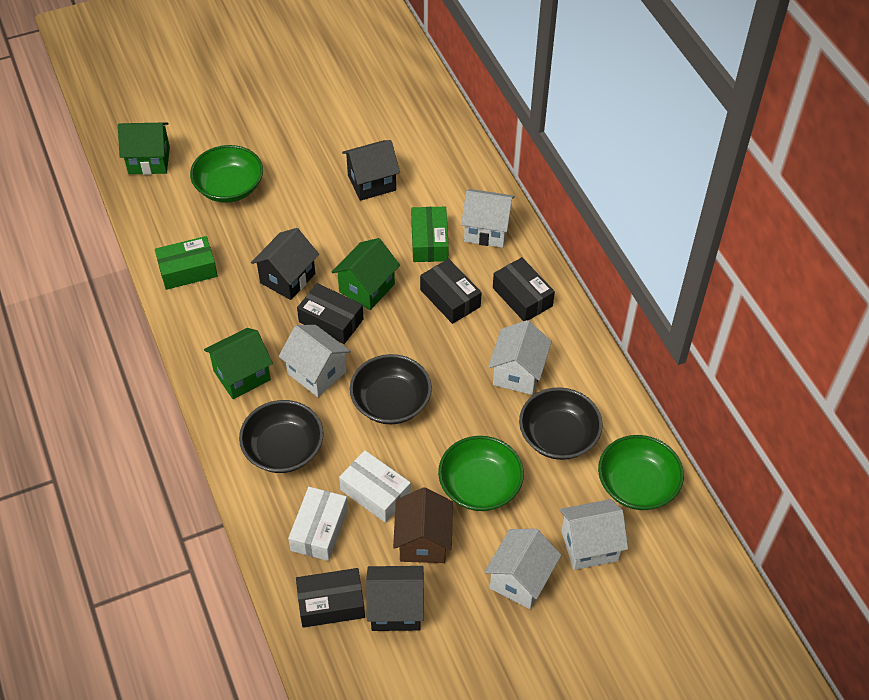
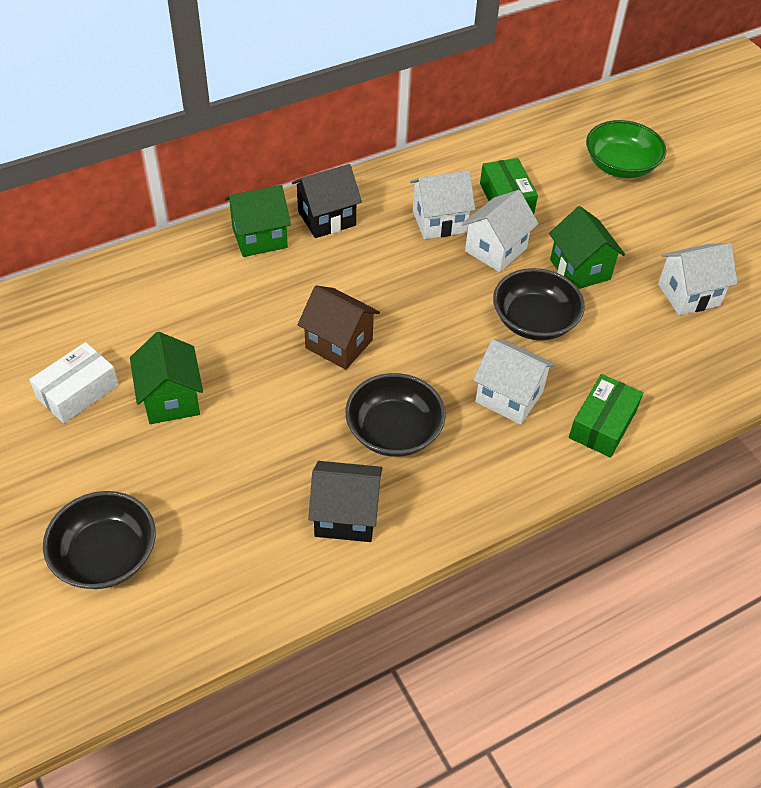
black box: [296,568,365,628] [297,283,364,344] [420,259,482,324] [493,257,555,321] = 4 -> none = 0
black house: [251,228,319,300] [342,140,400,201] [366,566,424,631] = 3 -> [292,164,362,238] [308,461,382,542] = 2
green bowl: [190,145,263,203] [438,436,524,511] [598,435,684,510] = 3 -> [586,120,666,178] = 1
white box: [288,487,348,561] [339,450,411,523] = 2 -> [29,342,119,423] = 1
white house: [279,325,351,397] [461,189,515,248] [484,529,561,609] [488,320,552,395] [560,499,628,570] = 5 -> [410,170,475,239] [462,190,539,272] [473,339,556,424] [658,243,738,315] = 4

